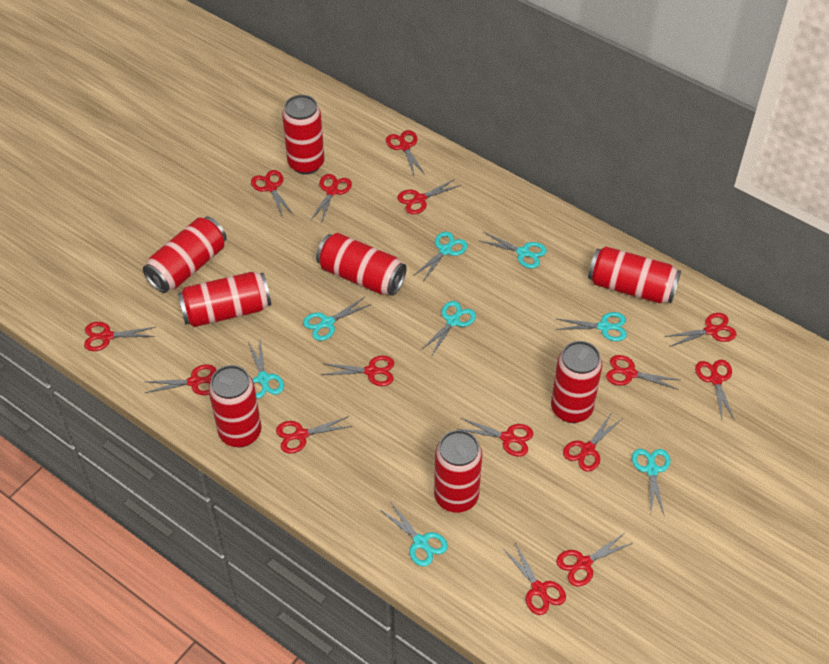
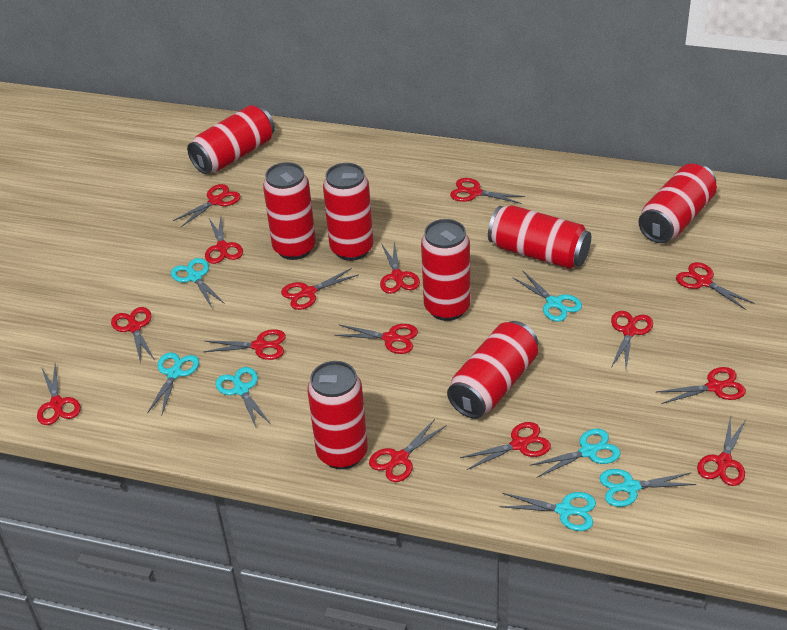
turquoise scissors: [248,340,284,399] [303,297,371,341] [382,501,448,567] [413,232,468,281] [421,301,476,355] [480,232,547,269] [556,312,627,341] [632,449,671,514] = 8 -> [147,352,199,414] [171,258,225,308] [216,367,270,427] [500,492,596,531] [512,271,582,322] [529,429,621,478] [599,469,696,507] = 7

